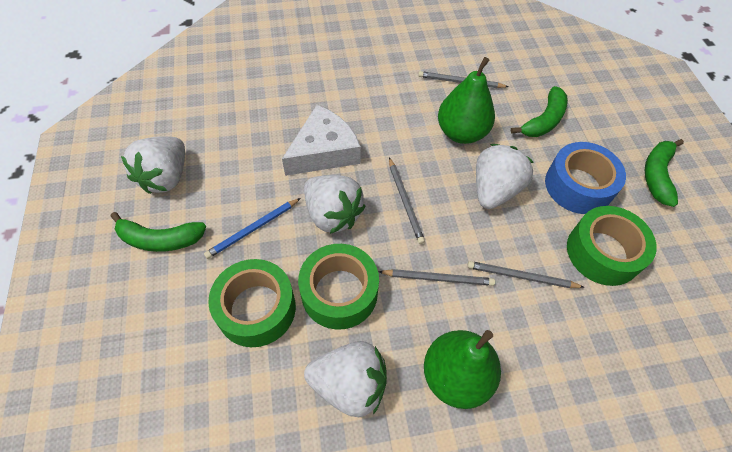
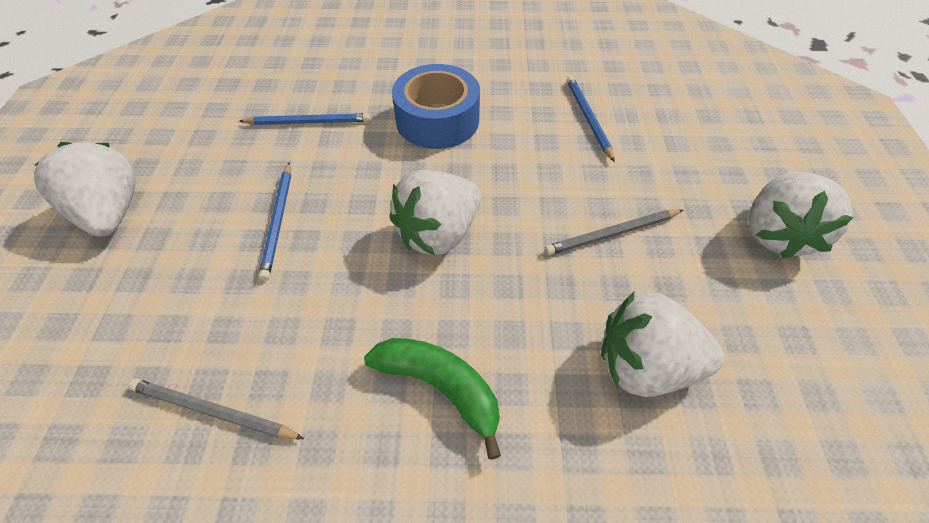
blue pencil: [204,198,301,259] = 1 -> [239,113,370,125] [258,162,291,281] [567,76,615,162] = 3
green banana: [111,212,206,252] [511,86,568,137] [645,139,684,207] = 3 -> [364,338,501,460] = 1
green pear: [424,330,501,409] [438,57,495,144] = 2 -> none = 0
green tape: [208,259,296,347] [298,244,379,330] [567,206,657,286] = 3 -> none = 0
grey pencil: [378,269,495,286] [389,157,425,244] [418,71,508,88] [467,261,584,288] = 4 -> [128,378,304,439] [545,209,683,255] = 2
white cheese: [282,105,361,176] = 1 -> none = 0

